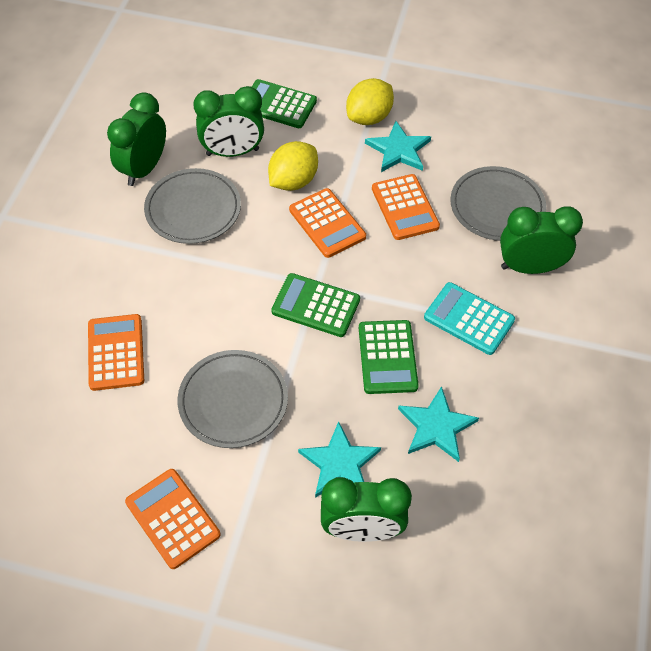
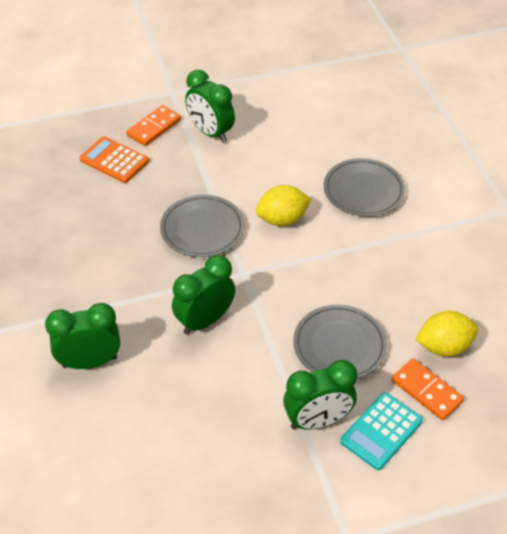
green calculator: [252,79,317,128] [271,273,360,337] [359,320,419,394] = 3 -> none = 0
orange calculator: [88,314,144,391] [125,469,221,569] [289,188,366,258] [372,174,440,240] = 4 -> [80,136,149,183] = 1
orange domino: none = 0 -> [126,105,181,146] [391,358,464,421] = 2
turquoise star: [298,421,381,498] [365,121,431,172] [398,386,479,462] = 3 -> none = 0

